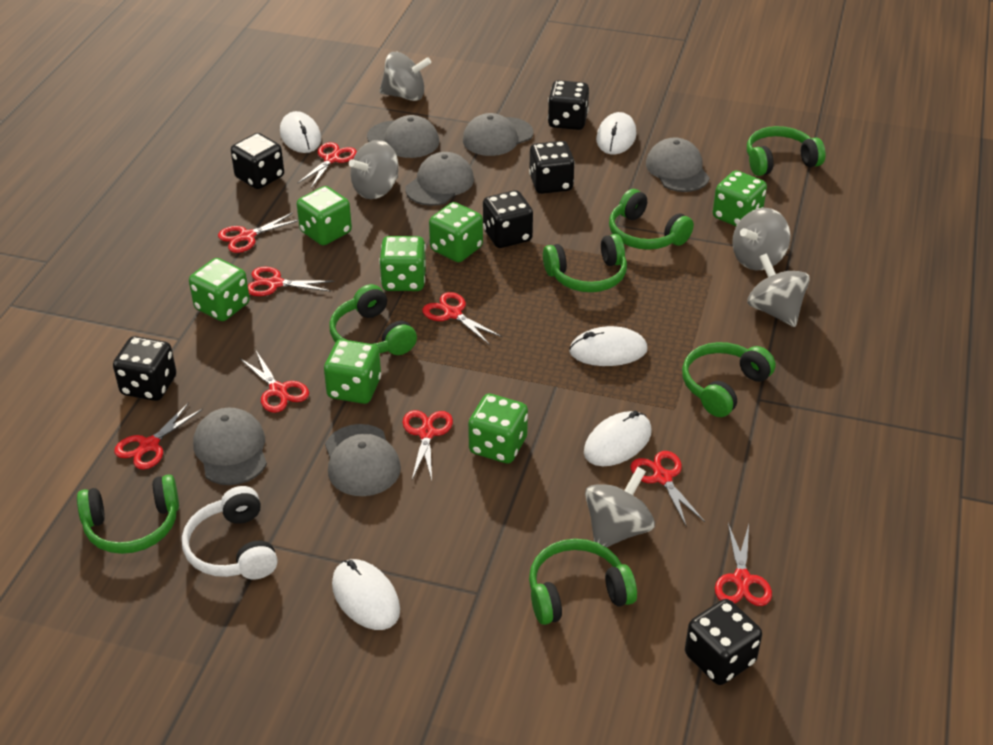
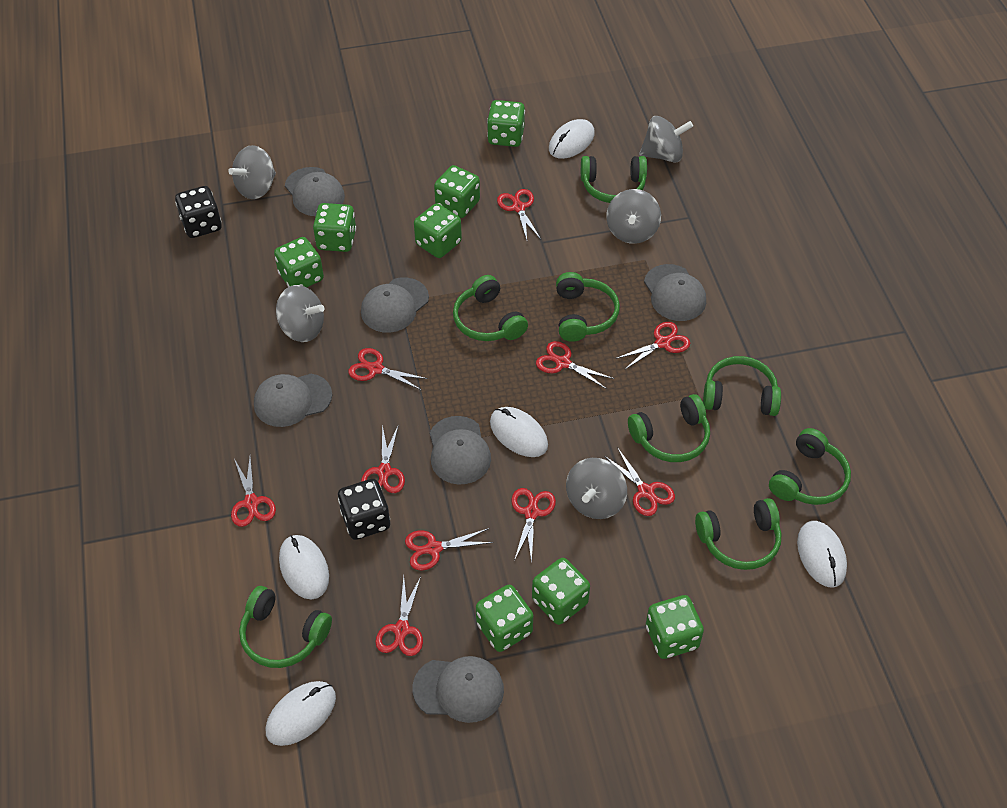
black dice: [113,336,176,401] [231,133,284,189] [483,190,533,248] [529,141,575,194] [548,80,589,130] [685,599,762,685] = 6 -> [175,186,222,238] [338,479,390,540] = 2
green dice: [189,258,250,321] [297,186,352,245] [324,339,381,404] [379,236,426,291] [429,202,483,262] [468,393,528,463] [713,170,767,226] = 7 -> [274,237,324,288] [313,203,356,252] [414,203,462,258] [434,165,480,218] [476,585,533,652] [487,100,525,147] [532,558,590,625] [646,595,704,659] = 8
green headphones: [77,474,179,554] [329,284,417,355] [529,539,637,625] [543,234,627,292] [609,189,694,250] [682,342,776,417] [747,126,825,176] = 7 -> [239,586,332,668] [453,275,528,341] [556,272,620,342] [581,156,647,203] [628,394,710,462] [695,498,782,570] [703,356,781,416] [769,428,851,505] = 8
red scissors: [114,402,203,470] [218,213,299,253] [240,351,309,413] [248,267,335,296] [297,142,357,188] [402,410,453,480] [422,292,502,344] [630,451,705,527] [715,523,772,606] = 9 -> [231,457,276,527] [348,348,428,390] [361,424,405,493] [375,576,423,656] [405,528,493,571] [497,189,541,240] [511,488,556,564] [536,341,614,389] [604,447,675,516] [615,322,690,370] = 10
white headphones: [182,486,278,579] = 1 -> none = 0

